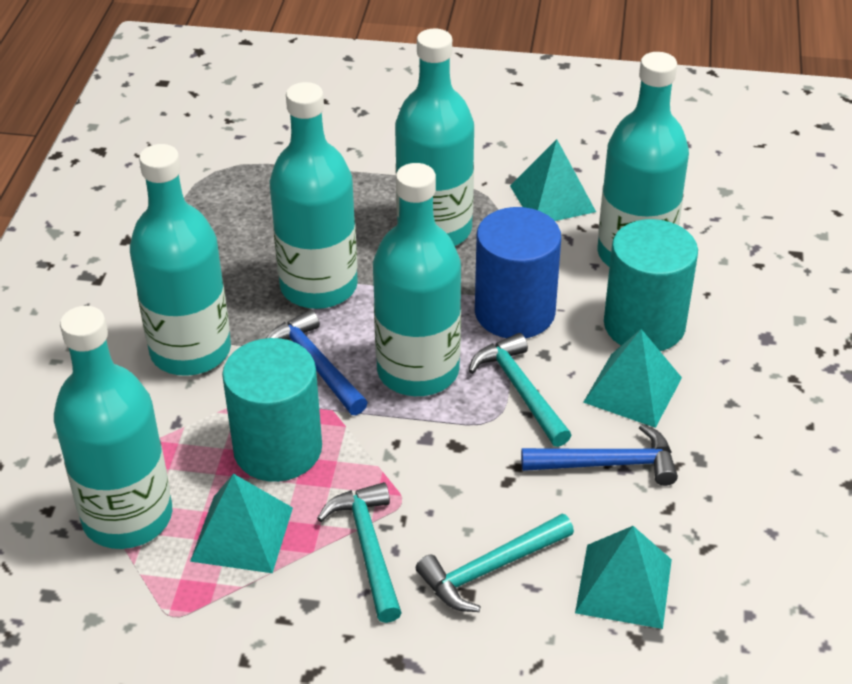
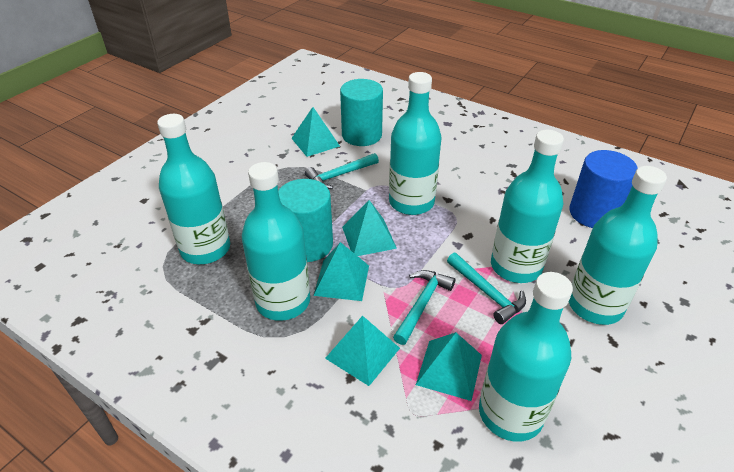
blue hammer: [267,310,368,415] [521,424,678,486] = 2 -> none = 0
turquoise pyramid: [190,474,293,573] [510,139,596,221] [575,526,672,629] [583,329,682,428] = 4 -> [291,107,340,157] [314,242,369,301] [325,316,400,386] [342,200,397,256] [416,332,482,401] = 5

